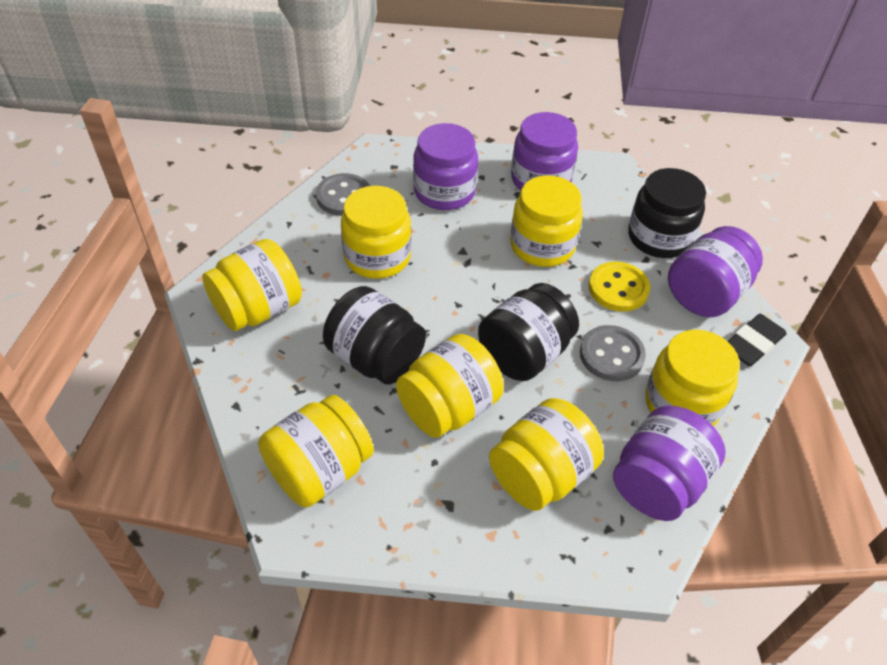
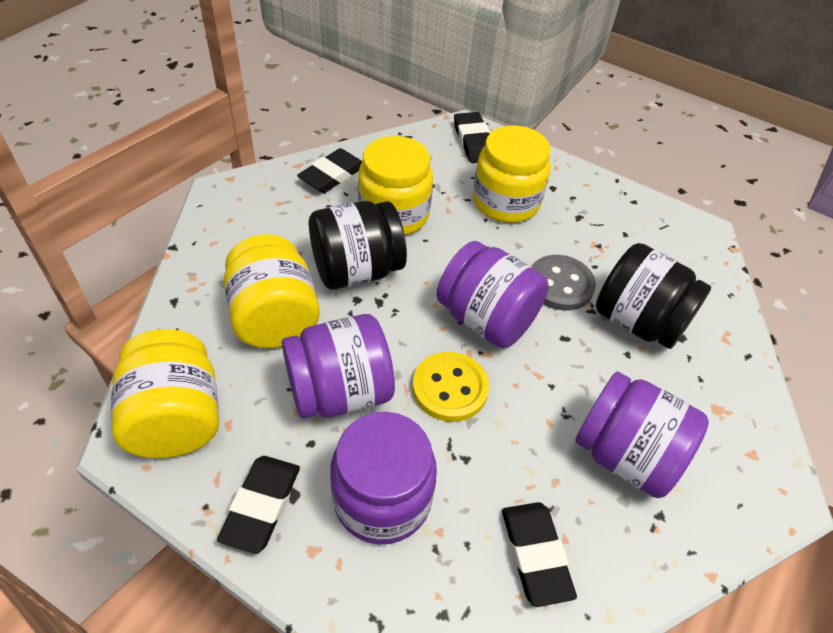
black eraser: [728,314,787,366] = 1 -> [217,456,300,554] [297,148,362,193] [454,112,490,163] [502,502,577,607] = 4
black jar: [323,286,426,385] [478,283,579,381] [628,168,706,258] = 3 -> [309,201,407,290] [596,243,711,349] = 2
grey button: [316,173,370,216] [580,325,646,381] = 2 -> [531,255,596,311] = 1
yellow jar: [202,239,302,331] [258,395,374,508] [341,186,411,279] [396,334,504,438] [489,398,604,511] [510,175,583,267] [645,330,740,426] = 7 -> [111,329,219,458] [223,234,320,348] [358,136,433,235] [473,125,551,223] = 4

